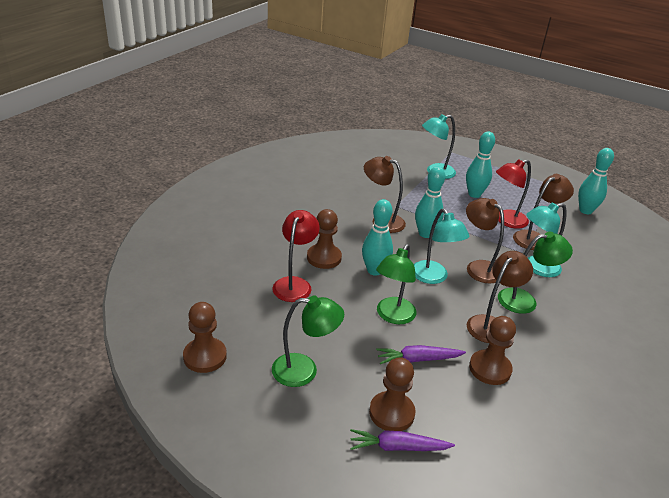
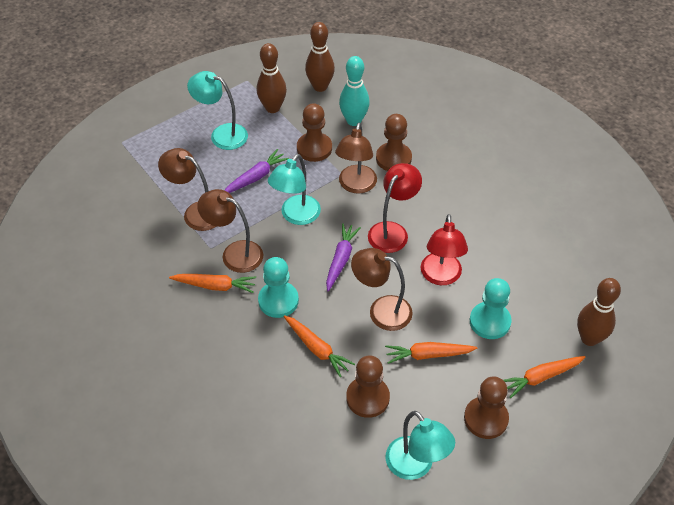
brown bowling pin: none = 0 -> [257,43,287,113] [305,22,335,92] [577,278,621,346] = 3
green lamp: [272,295,344,387] [376,244,416,324] [498,232,573,314] = 3 -> none = 0
orange carrot: none = 0 -> [169,274,256,293] [284,315,355,377] [385,342,477,364] [503,356,585,398] = 4
turquoise bowling pin: [362,199,393,276] [415,166,445,238] [466,131,495,198] [578,148,614,214] = 4 -> [339,56,370,126] = 1
turquoise pawn: none = 0 -> [258,257,299,318] [470,278,512,339] = 2

